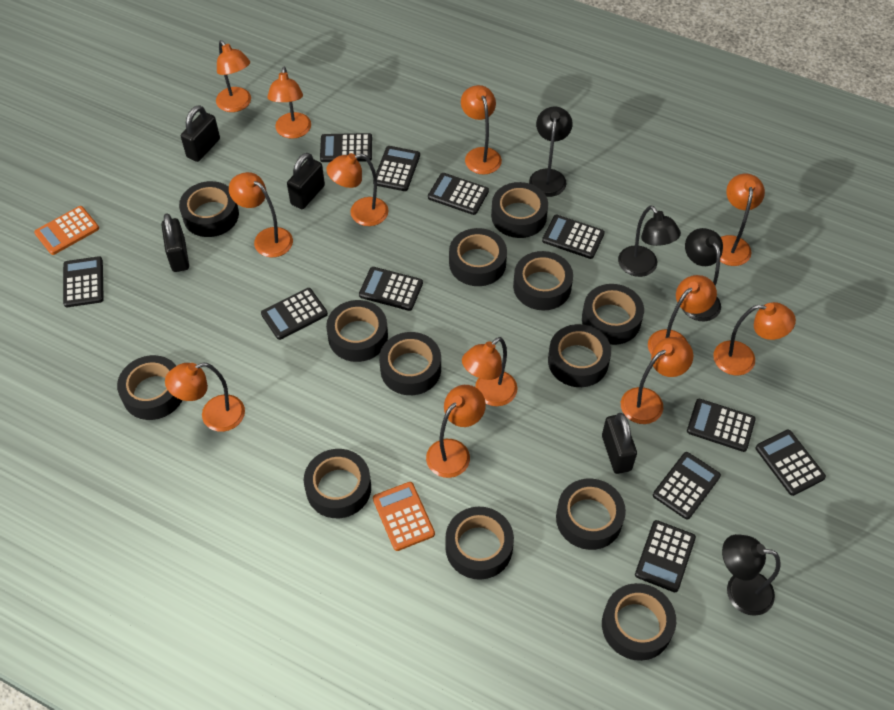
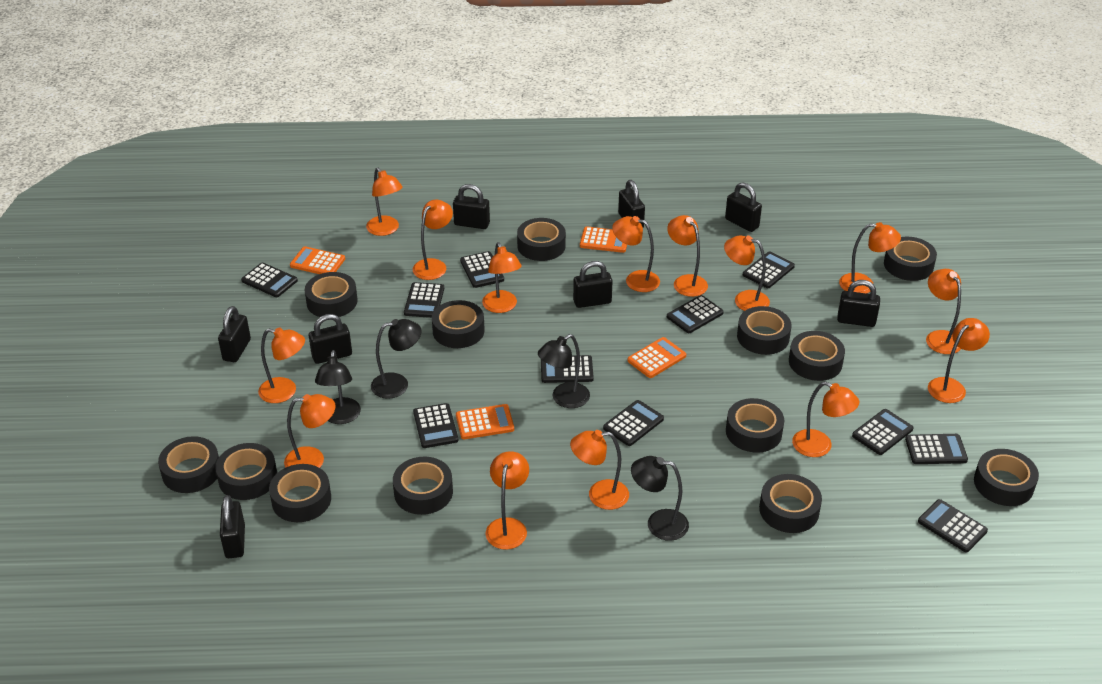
black padlock: [161,213,189,272] [181,105,220,162] [287,153,325,209] [602,413,637,474] = 4 -> [218,306,251,362] [220,495,245,558] [309,314,352,364] [453,184,490,229] [573,261,613,308] [618,180,645,228] [725,182,762,232] [837,280,880,327] = 8
orange calculator: [34,206,99,255] [373,482,435,551] = 2 -> [290,246,345,274] [456,404,514,439] [580,226,627,253] [627,337,686,378] = 4
orange lamp: [165,363,245,432] [216,40,251,112] [229,172,293,257] [267,67,311,139] [326,153,389,226] [426,385,486,478] [461,85,502,175] [462,337,517,406] [621,337,693,424] [648,275,717,354] [713,302,796,375] [720,174,765,266] = 12 -> [258,328,305,403] [284,394,336,468] [366,167,403,236] [413,200,453,280] [482,242,522,313] [485,451,529,550] [570,430,629,510] [612,216,660,292] [667,215,708,297] [724,235,770,311] [792,382,859,457] [839,222,901,294] [926,269,961,354] [928,318,990,403] = 14

